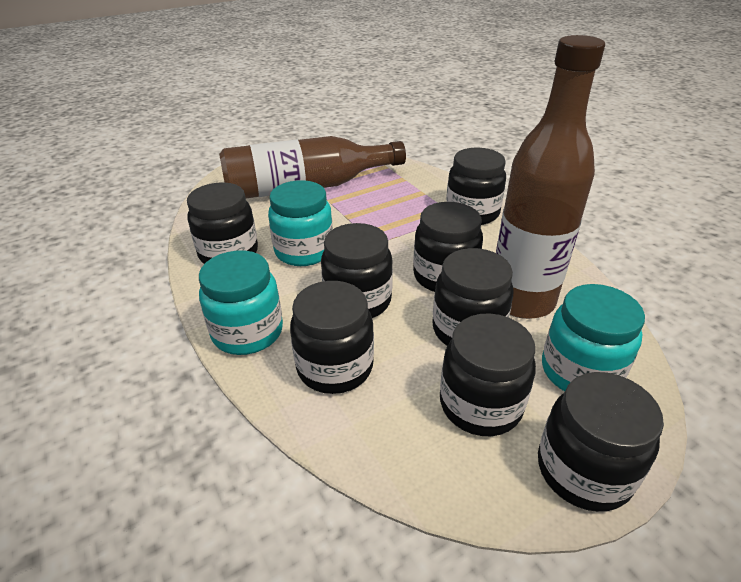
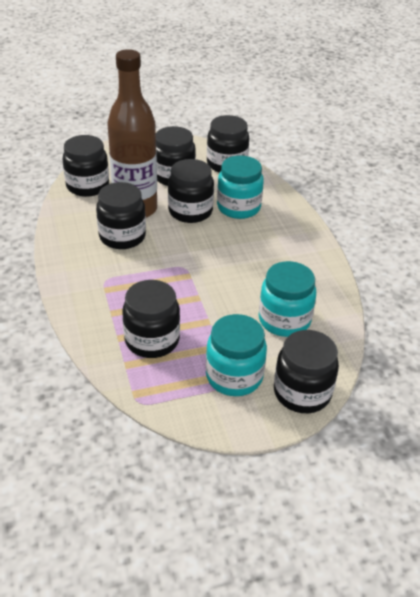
black jar: [187,182,258,264] [290,281,374,394] [321,223,393,318] [413,202,483,292] [432,248,514,346] [440,313,536,436] [446,148,506,225] [538,372,664,512] = 8 -> [62,135,109,197] [96,182,146,249] [122,280,180,358] [156,126,196,186] [168,159,214,223] [207,115,249,173] [274,330,339,413] = 7
brown bottle: [219,136,406,198] [496,35,605,319] = 2 -> [107,49,157,218] = 1

